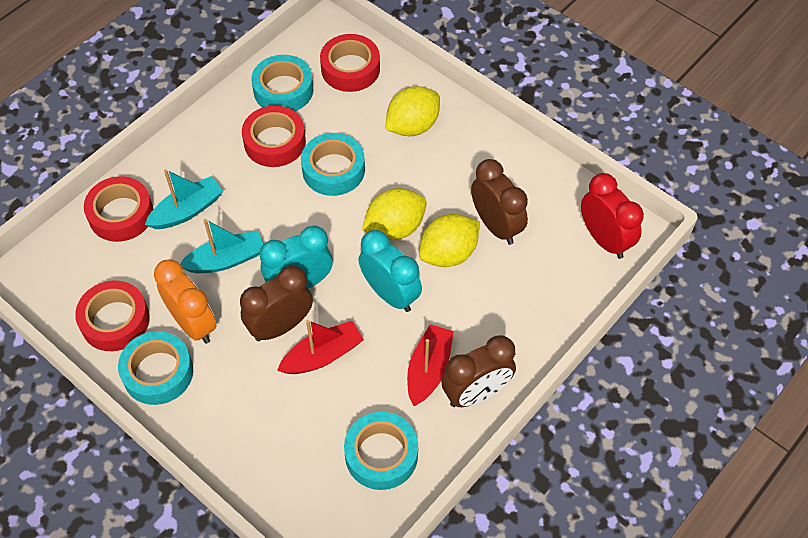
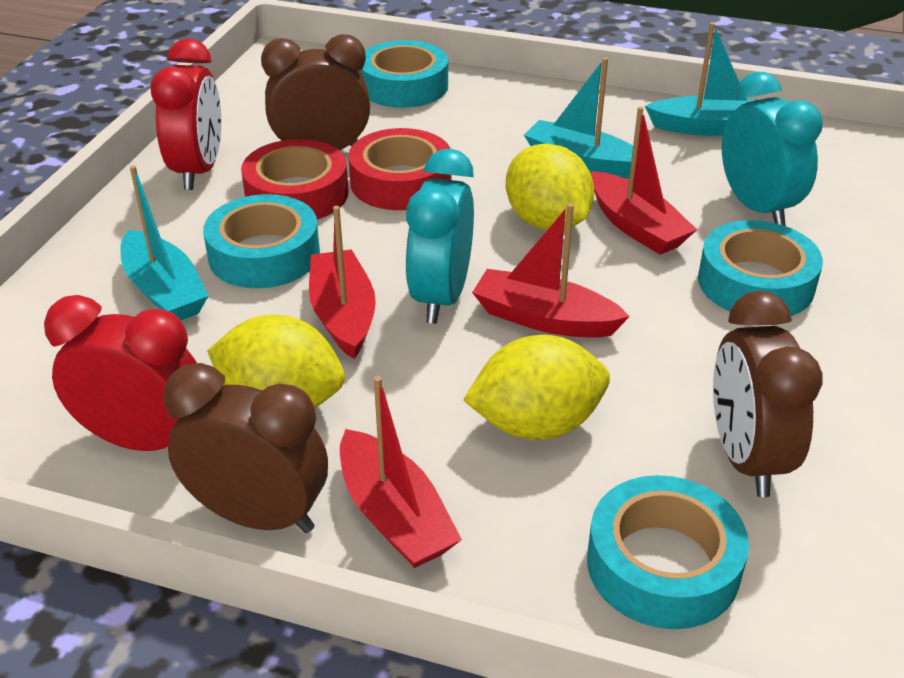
orange clock: [154,259,216,344] = 1 -> none = 0
red boat: [277,320,364,374] [407,324,454,406] = 2 -> [309,206,376,359] [340,376,462,568] [472,203,630,338] [591,107,697,255] = 4
red clock: [581,173,644,259] = 1 -> [44,295,197,451] [150,38,221,190] = 2
red tape: [75,281,150,351] [84,176,153,242] [242,105,306,167] [320,34,380,92] = 4 -> [241,139,348,220] [348,128,452,210] = 2
turquoise boat: [145,169,223,229] [180,219,263,273] = 2 -> [121,165,209,320] [524,57,633,178] [645,22,756,136] = 3

